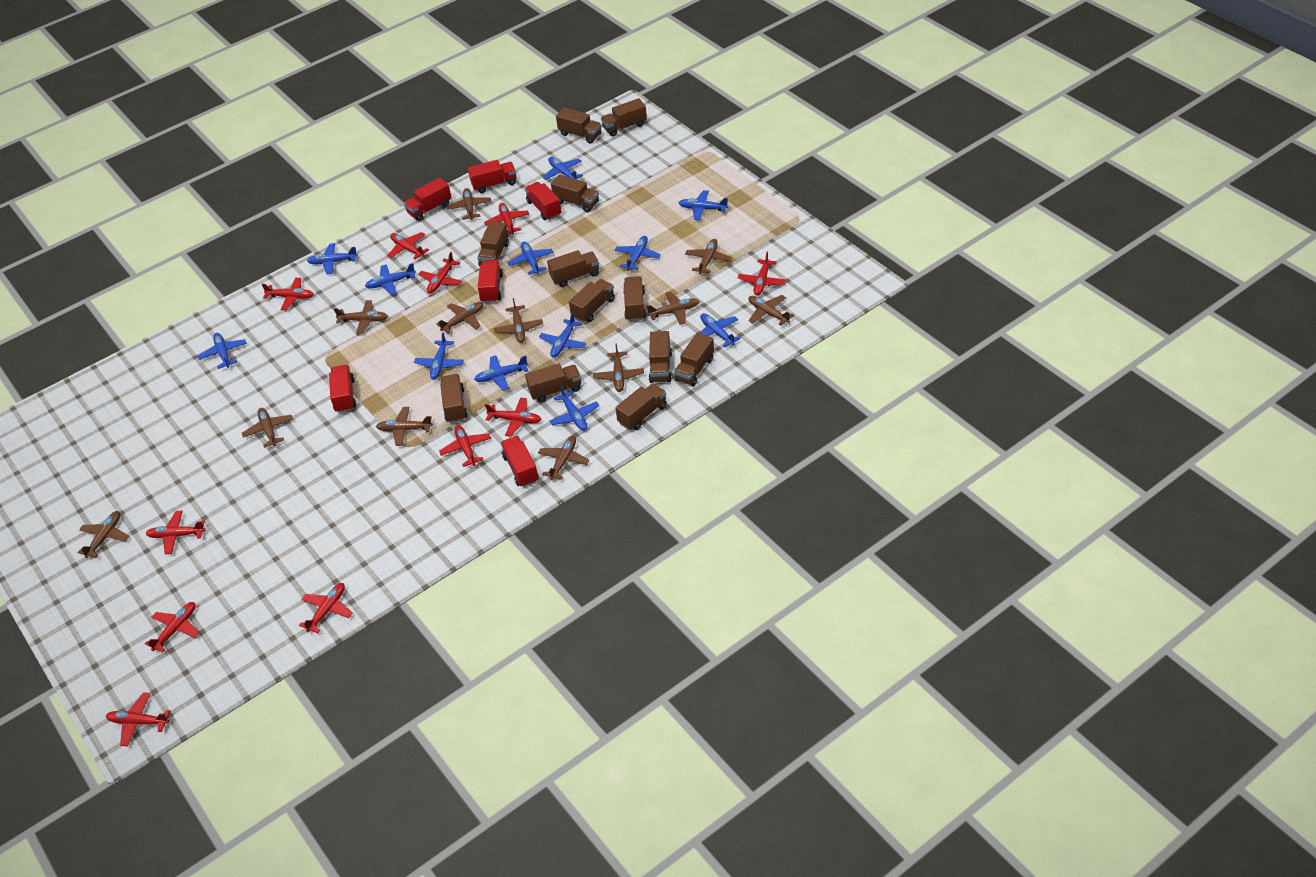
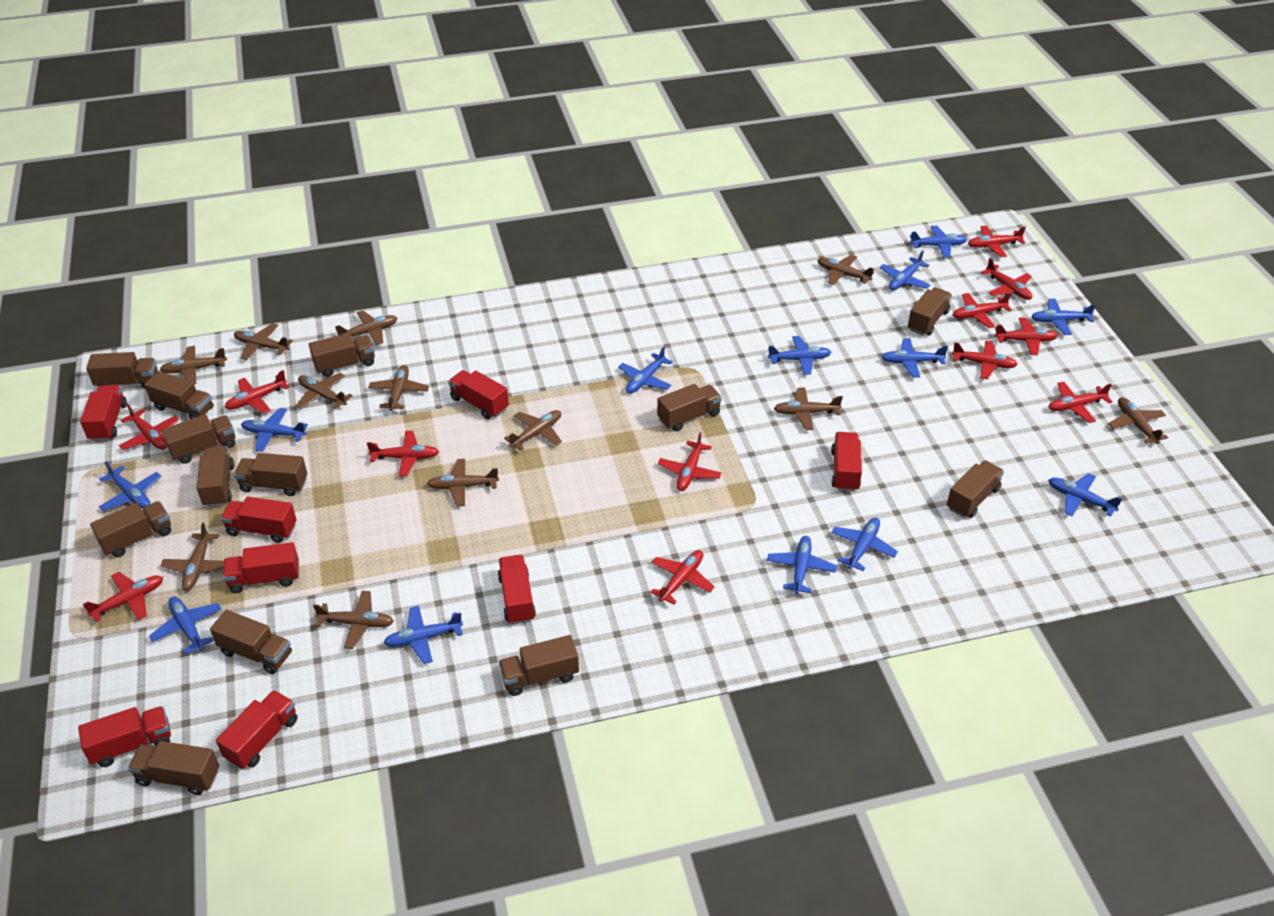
blue plane: [198,333,247,369] [307,243,358,275] [365,263,416,295] [414,332,464,380] [474,355,528,391] [507,241,553,275] [539,312,587,358] [542,157,583,180] [549,385,599,431] [615,236,661,271] [679,190,728,220] [700,313,741,348] = 12 -> [99,461,161,511] [149,597,221,654] [241,408,308,452] [384,606,463,664] [618,346,673,394] [767,536,837,594] [768,336,831,375] [831,517,898,571] [880,251,930,290] [881,338,948,377] [910,226,968,258] [1031,299,1096,335] [1048,473,1122,516] = 13
brown truck: [440,374,468,423] [477,221,509,266] [525,363,581,402] [547,250,599,287] [551,174,599,212] [556,107,602,143] [569,279,615,322] [601,98,647,136] [615,384,667,430] [623,276,646,321] [649,331,672,383] [674,333,714,386] = 12 -> [86,352,158,389] [90,501,171,557] [128,741,219,795] [144,371,214,419] [162,415,236,464] [196,446,235,507] [210,610,292,674] [234,453,307,496] [309,333,375,377] [499,635,579,696] [657,384,722,431] [908,287,952,335] [947,460,1004,518] = 13
red plane: [106,692,170,747] [145,511,206,555] [145,602,199,653] [262,278,314,310] [299,583,353,633] [387,232,429,260] [418,252,462,294] [439,425,491,467] [484,203,529,234] [485,397,542,437] [738,252,786,296] = 11 -> [83,572,163,622] [119,403,179,450] [224,370,289,414] [367,431,439,476] [650,550,715,605] [658,432,722,491] [952,341,1018,379] [953,293,1012,328] [968,225,1026,257] [981,258,1032,300] [994,318,1058,355] [1048,382,1112,423] = 12
red truck: [329,365,356,413] [404,178,452,221] [468,160,516,193] [478,260,503,303] [501,436,539,487] [525,182,562,220] = 6 -> [78,706,171,767] [80,385,127,441] [216,690,297,769] [220,497,297,543] [223,542,299,593] [448,370,509,419] [498,555,536,624] [831,432,862,492] = 8

